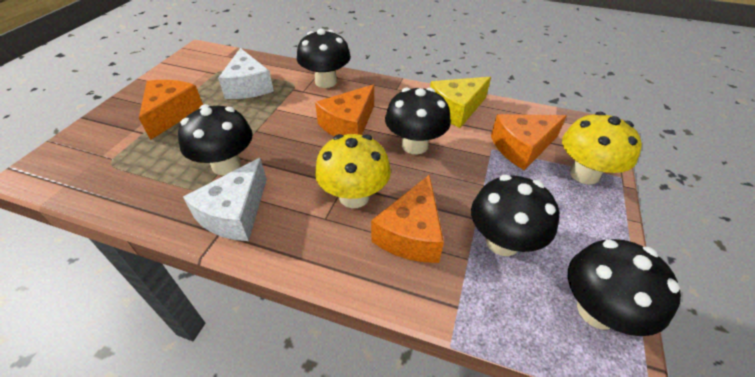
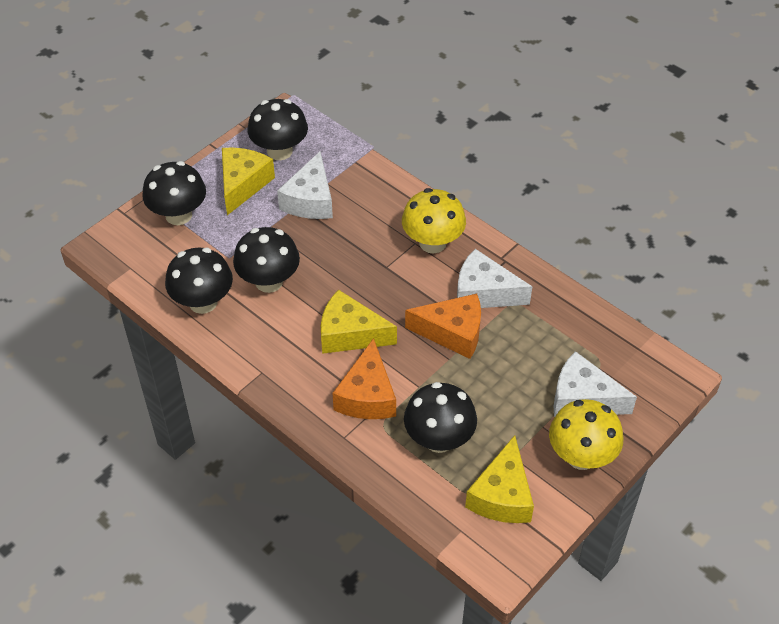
orange cheese: [139,80,203,140] [315,84,374,136] [371,174,444,263] [491,114,566,170] = 4 -> [332,338,396,419] [405,294,481,359] = 2
white cheese: [183,158,267,241] [218,48,274,99] = 2 -> [277,151,333,219] [457,249,532,308] [554,351,637,417] = 3
yellow cheese: [430,77,491,128] = 1 -> [222,148,275,215] [321,289,397,354] [465,435,534,523] = 3

